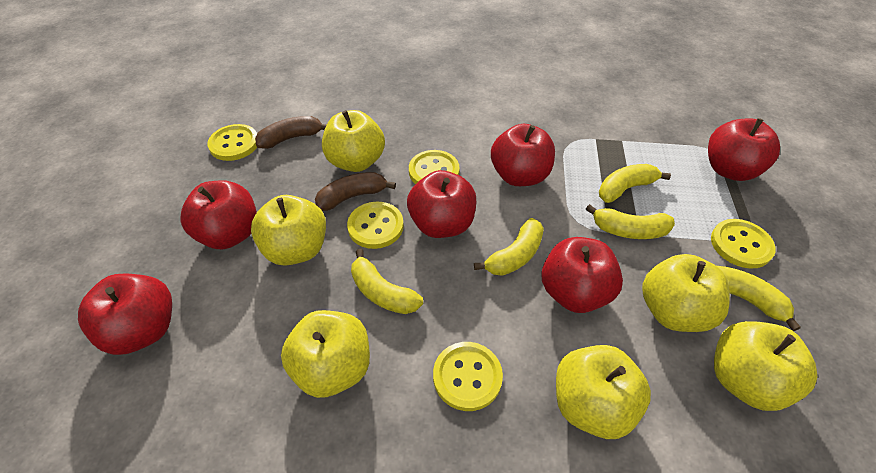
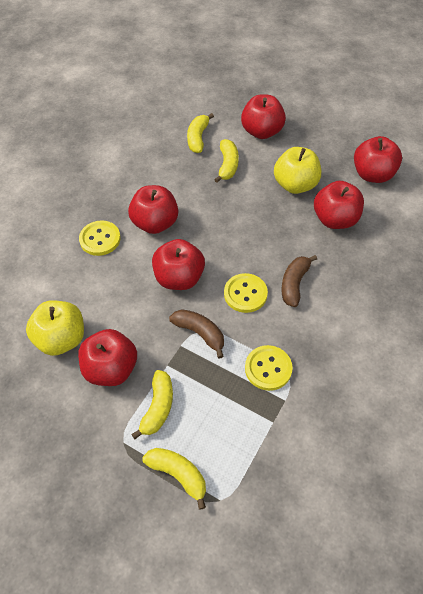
yellow apple: [251,195,326,266] [281,310,370,398] [322,110,385,172] [556,345,651,439] [642,254,730,332] [714,321,817,411] = 6 -> [26,300,84,356] [274,147,321,194] = 2
yellow banana: [351,249,423,314] [474,218,544,276] [586,204,675,239] [599,164,671,203] [717,266,801,331] = 5 -> [131,370,173,439] [142,448,206,510] [187,113,214,153] [214,139,239,183] = 4
yellow button: [207,124,257,161] [347,202,404,249] [409,150,460,184] [433,342,503,411] [711,219,776,269] = 5 -> [79,220,121,256] [224,273,268,313] [245,345,293,391] = 3

